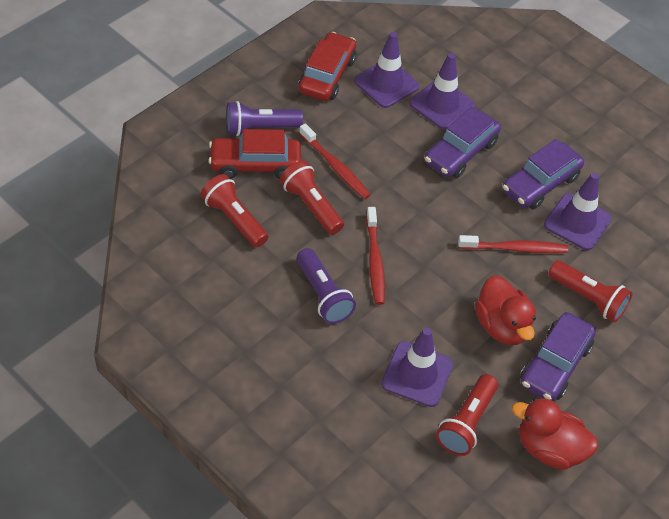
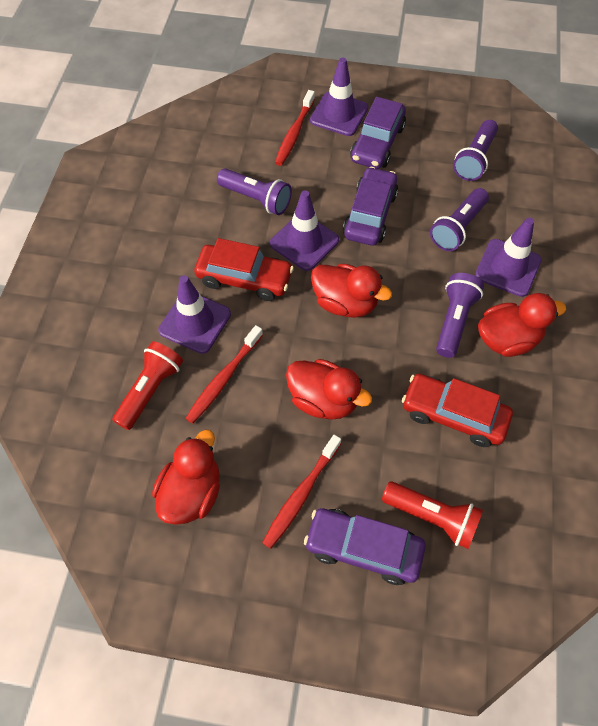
purple flashlight: [226,101,303,136] [297,248,356,324] = 2 -> [217,168,292,215] [430,188,489,251] [436,273,484,358] [453,120,498,181] = 4
red duck: [475,276,536,345] [512,398,598,470] = 2 -> [152,430,220,525] [286,359,372,420] [311,264,392,318] [478,293,566,357] = 4
red flashlight: [201,174,269,247] [280,161,344,235] [436,374,498,456] [548,260,632,322] = 4 -> [112,341,183,430] [382,481,483,549] = 2

